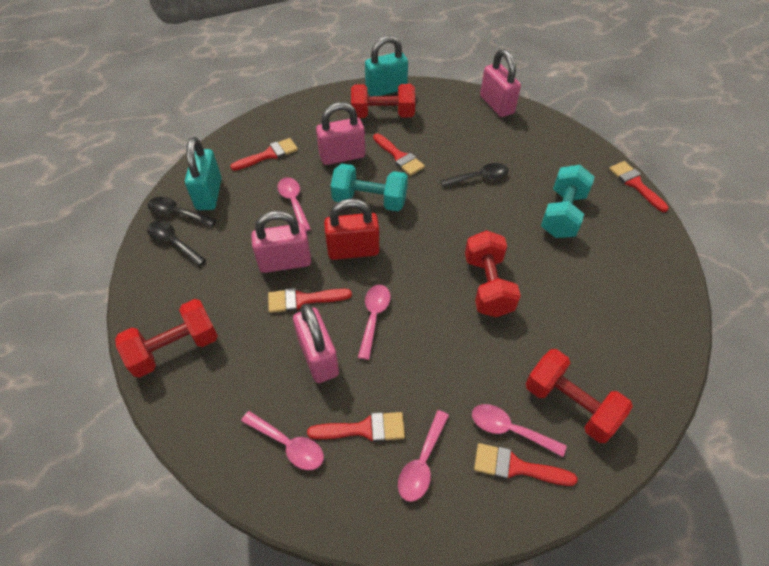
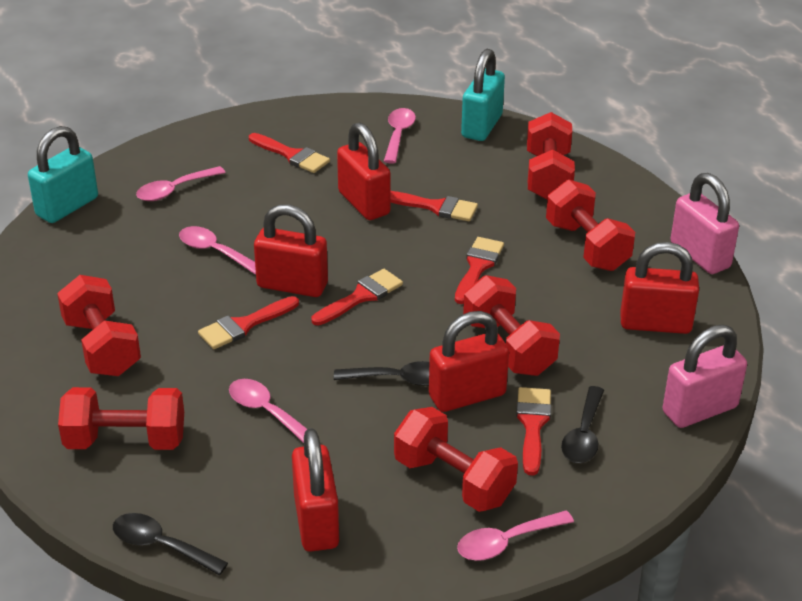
pink padlock: [251,211,311,273] [293,303,339,383] [316,102,365,165] [480,49,521,117] = 4 -> [663,325,747,428] [671,173,739,274] = 2
red dumbbell: [115,299,218,378] [351,84,415,118] [465,230,521,317] [525,349,633,443] = 4 -> [57,275,141,376] [58,387,184,450] [394,407,518,512] [463,275,560,376] [527,112,575,200] [546,180,635,271] = 6
red padlock: [324,198,379,260] = 1 -> [254,204,328,297] [292,428,339,552] [337,122,391,220] [429,311,509,412] [621,242,699,334] = 5
turquoise dumbbell: [331,164,408,211] [541,165,594,238] = 2 -> none = 0

